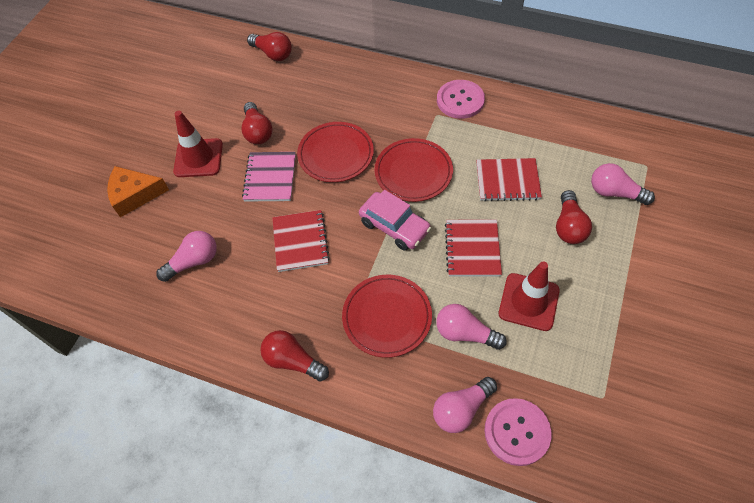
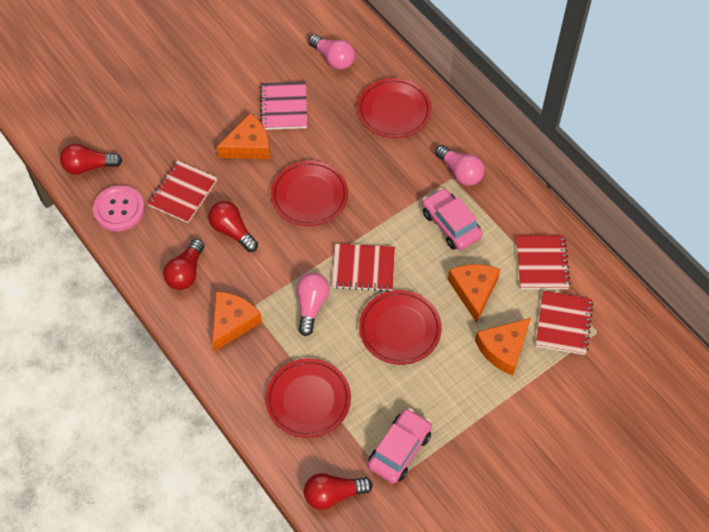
orange cheese: [107,166,169,217] = 1 -> [212,292,262,351] [217,113,270,159] [448,264,500,323] [475,318,531,376] = 4
pink button: [437,80,485,119] [484,398,552,466] = 2 -> [93,185,145,231] = 1
pink car: [359,190,431,251] = 1 -> [368,408,432,483] [422,188,483,250] = 2
pink light bulb: [156,231,217,282] [433,377,497,433] [436,304,506,350] [591,163,655,205] = 4 -> [297,273,330,336] [308,34,355,70] [435,145,484,186] = 3
red notebook: [272,210,330,272] [445,219,502,277] [476,158,542,201] = 3 -> [147,160,217,223] [332,244,395,292] [516,235,571,289] [536,291,593,355] = 4
red plate: [297,122,374,182] [342,275,432,358] [374,138,453,202] = 3 -> [266,358,351,438] [271,161,348,226] [357,78,432,138] [359,290,442,365] = 4
red traffic cone: [173,111,223,177] [499,262,560,331] = 2 -> none = 0

